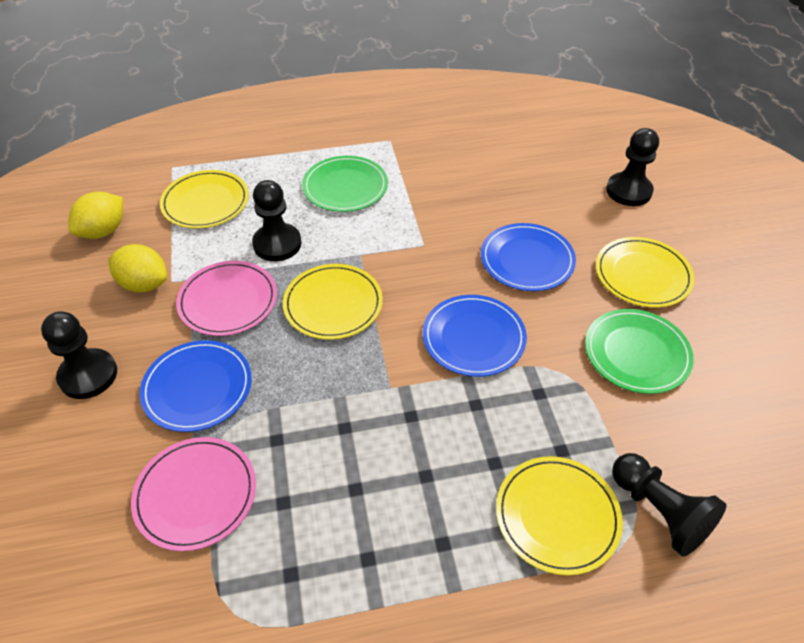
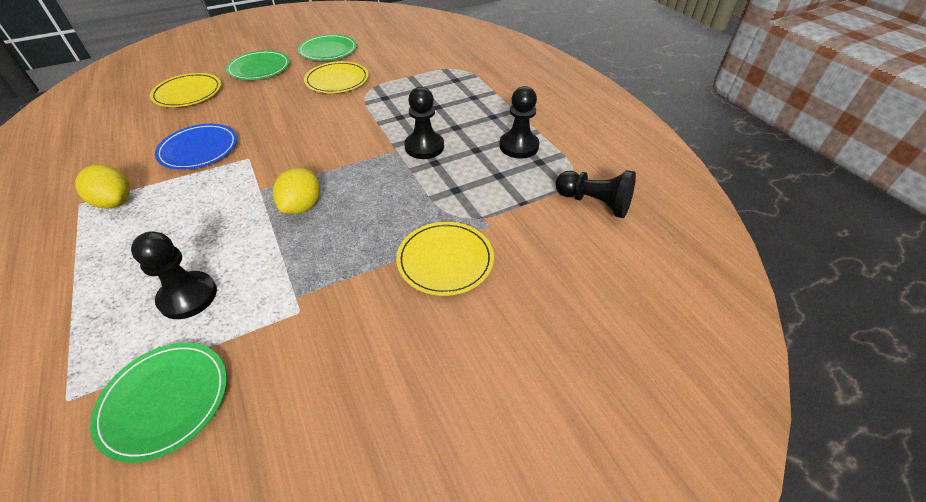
blue plate: [140,340,252,432] [423,295,527,377] [481,223,576,291] = 3 -> [155,124,237,170] = 1
green plate: [302,156,388,212] [585,309,694,394] = 2 -> [90,343,227,463] [226,50,290,80] [298,34,357,61] = 3
pink plate: [131,437,256,551] [176,261,277,336] = 2 -> none = 0
yellow plate: [160,170,249,229] [283,264,383,340] [496,456,623,575] [596,237,695,308] = 4 -> [150,73,221,107] [304,61,369,93] [396,222,494,296] = 3

